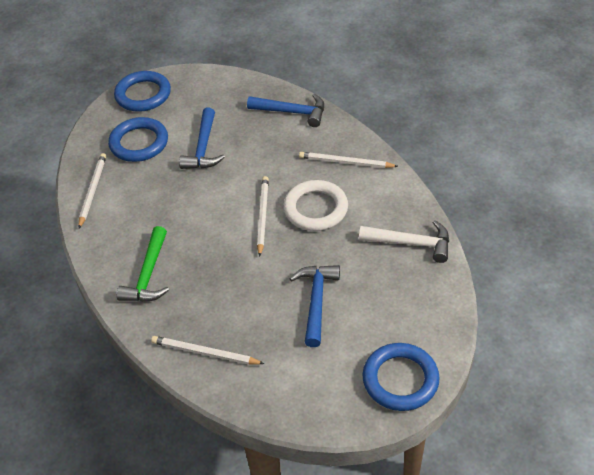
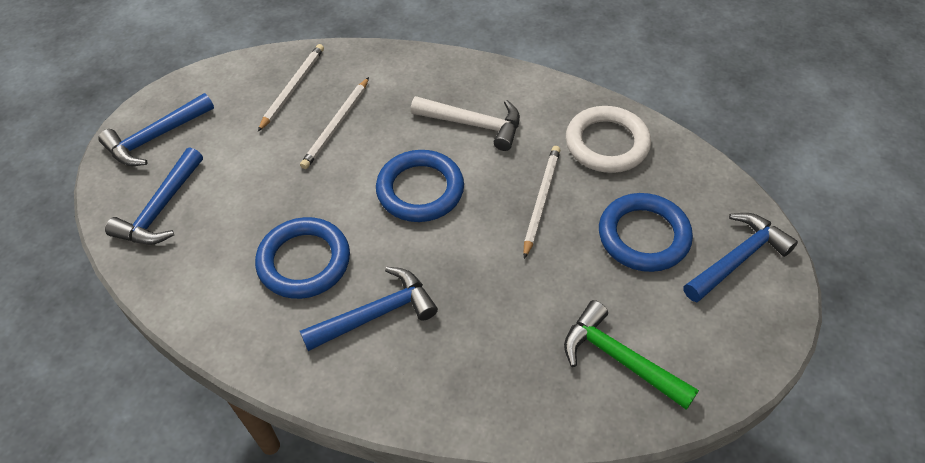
blue hammer: [179,108,225,169] [247,94,324,127] [290,265,340,347] = 3 -> [98,93,214,166] [105,147,203,245] [300,267,438,351] [683,213,798,302] = 4
white pencil: [79,153,106,228] [151,336,264,365] [257,176,269,257] [299,152,399,168] = 4 -> [258,44,324,131] [300,77,369,169] [524,146,561,259] = 3

